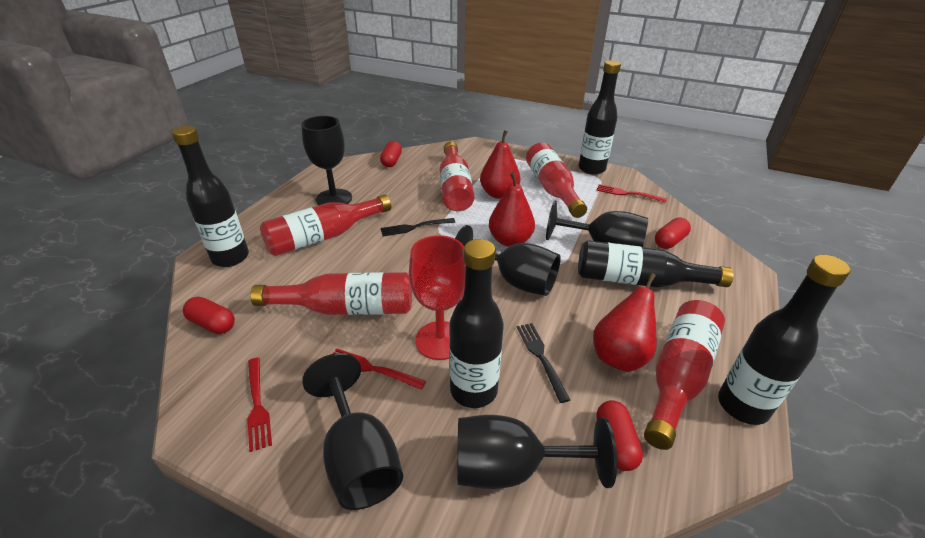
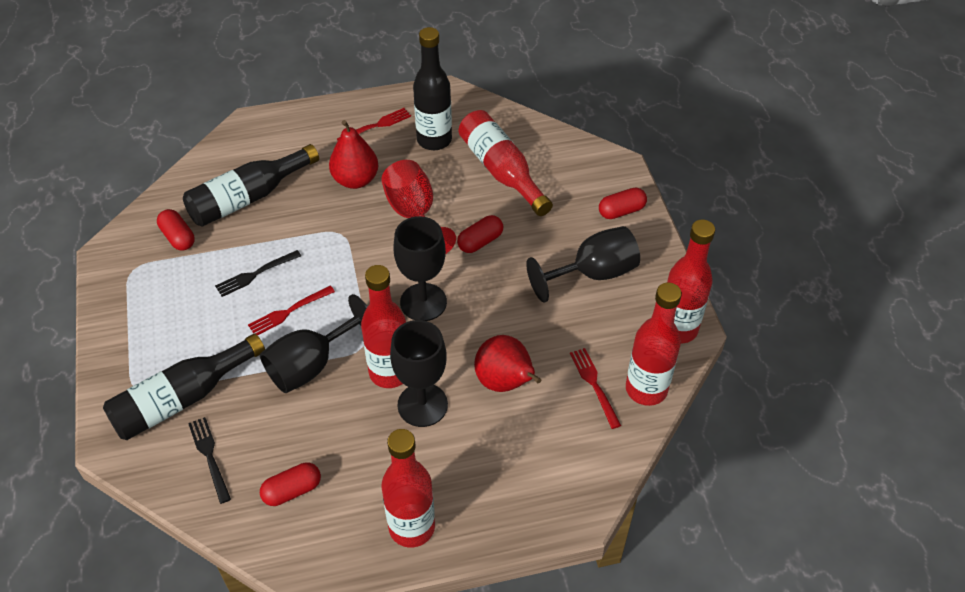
black bottle: [172,126,249,267] [449,239,504,408] [578,60,621,175] [578,240,734,287] [718,255,851,425] = 5 -> [103,333,265,440] [183,144,319,227] [413,27,452,150] = 3
black goblet: [301,116,352,205] [302,353,403,510] [455,225,561,296] [457,415,617,489] [546,200,648,247] = 5 -> [260,294,368,393] [390,320,448,427] [394,216,447,321] [526,226,640,303] = 4
red pear: [480,130,520,199] [489,172,535,247] [593,273,657,372] = 3 -> [329,120,378,189] [474,335,541,392] = 2

